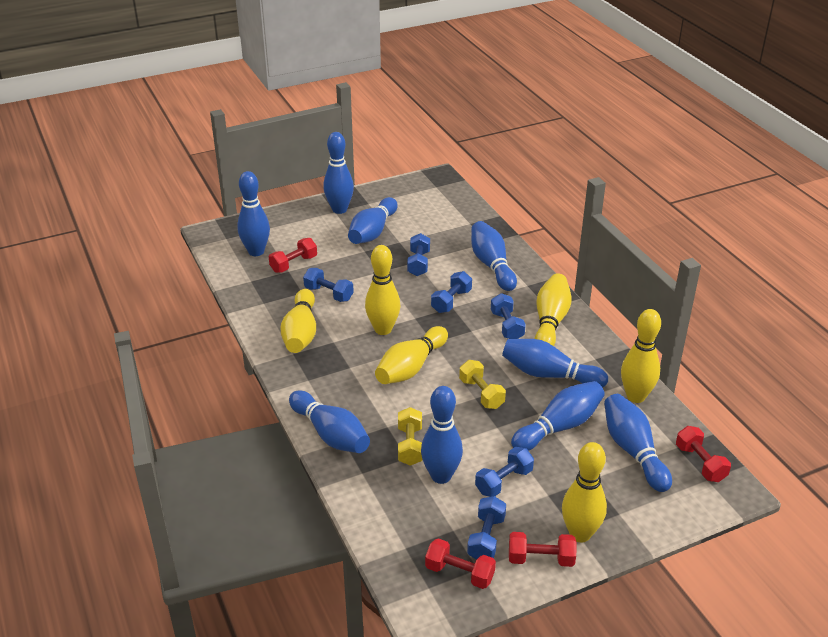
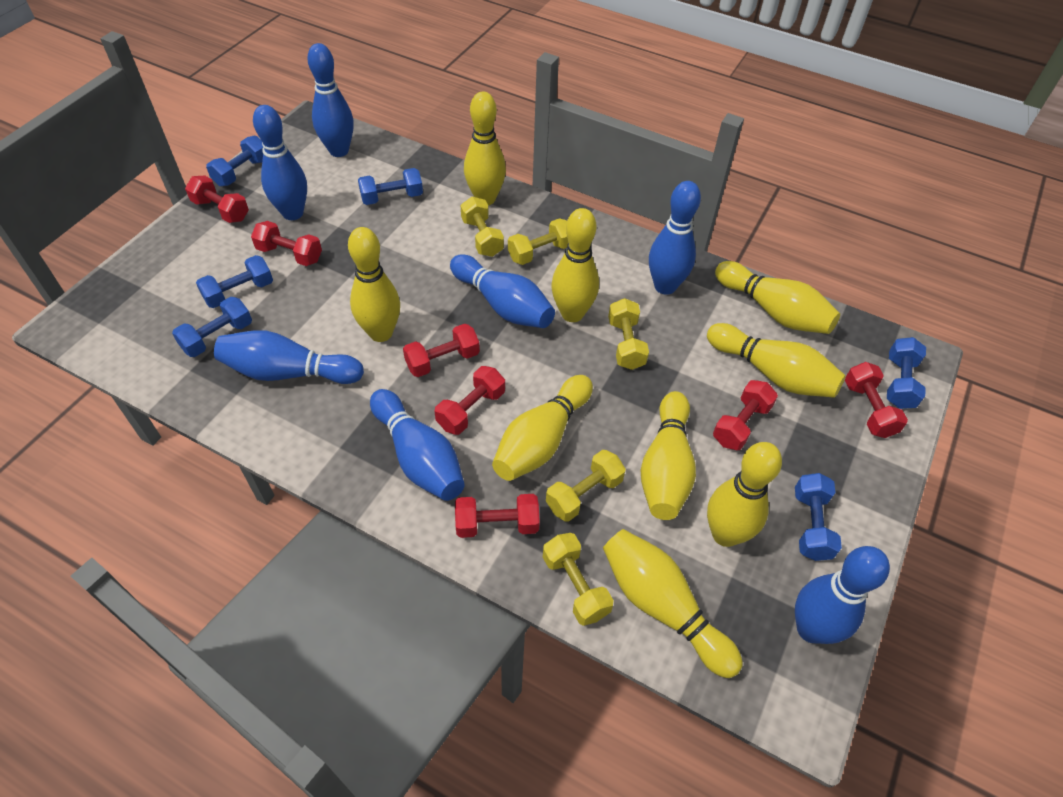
blue bowling pin: [237,171,270,256] [289,390,370,453] [323,132,354,214] [348,197,398,244] [421,386,463,484] [471,221,517,291] [502,339,608,388] [511,381,605,451] [604,394,672,492] = 9 -> [214,330,364,384] [253,105,307,220] [307,43,354,157] [370,389,465,501] [450,254,555,328] [649,181,701,295] [795,546,890,644] = 7
red dumbbell: [269,238,317,273] [425,538,496,589] [509,532,576,567] [676,426,731,482] = 4 -> [185,176,249,223] [251,221,322,266] [403,324,480,377] [434,366,505,435] [455,494,540,538] [713,380,778,450] [845,362,908,438] = 7
yellow bowling pin: [280,289,316,353] [365,245,400,335] [375,326,448,384] [535,273,571,346] [562,442,607,542] [621,309,661,403] = 6 -> [348,227,400,342] [464,91,506,205] [492,375,593,481] [552,208,599,322] [603,529,743,678] [640,391,696,520] [707,323,846,398] [707,442,782,547] [715,261,840,334] = 9
yellow dumbbell: [398,407,422,466] [459,360,506,409] = 2 -> [461,197,504,257] [508,218,568,265] [543,533,613,626] [546,450,626,522] [608,298,649,370] = 5

